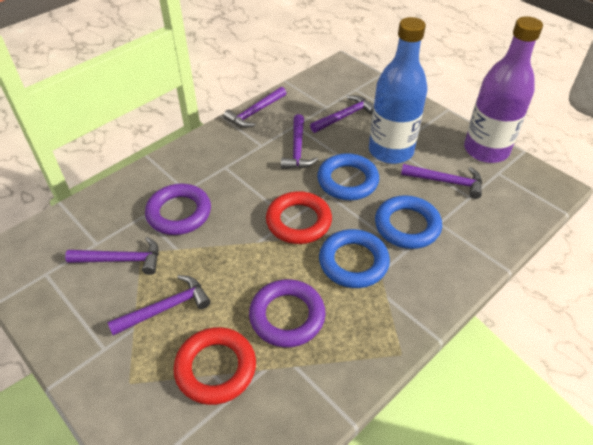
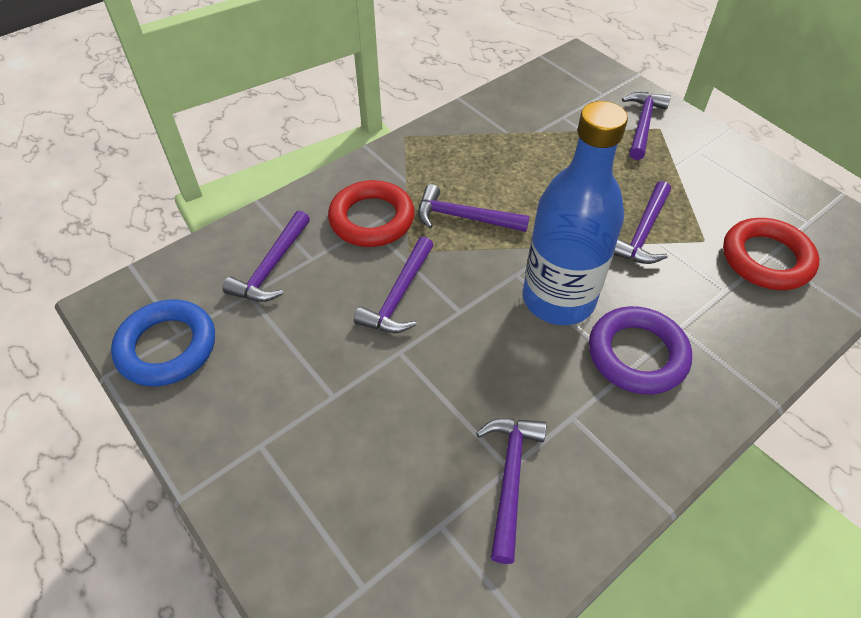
blue ring: [317,153,379,200] [319,229,390,288] [375,195,442,249] = 3 -> [111,299,215,386] = 1
purple bottle: [464,16,543,163] = 1 -> none = 0
purple ring: [145,184,211,235] [249,279,326,348] = 2 -> [589,306,692,395] = 1

